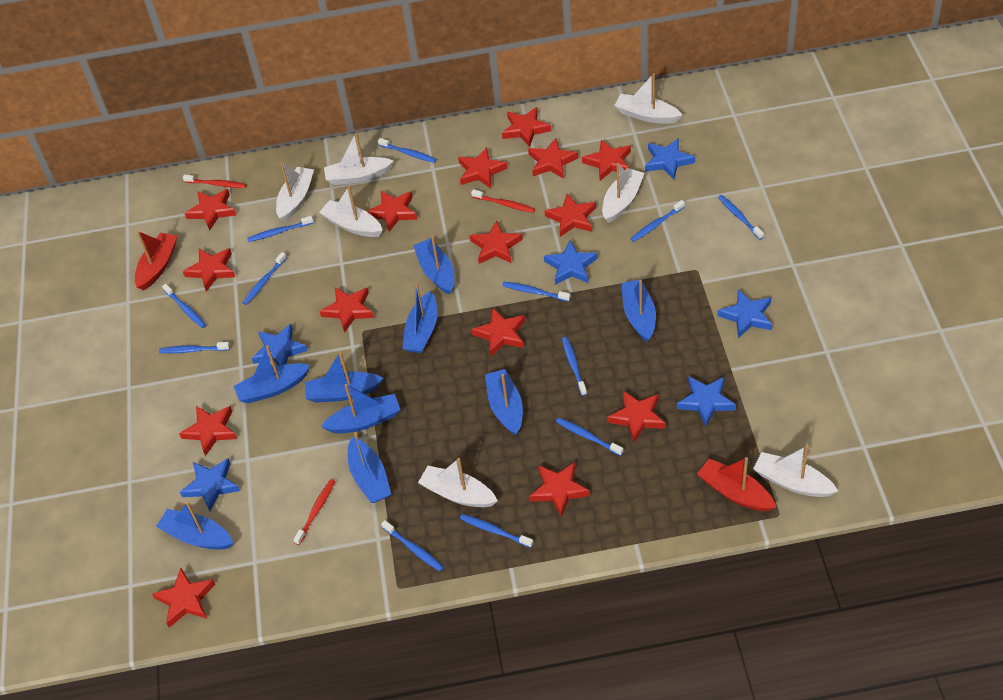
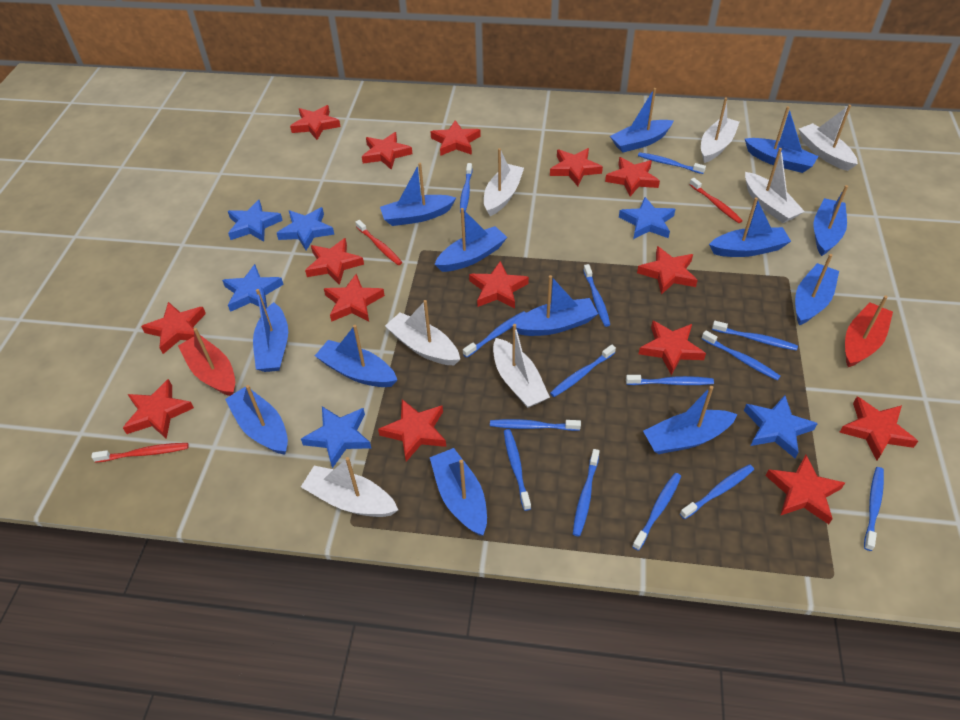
blue boat: [156,502,233,550] [234,345,310,403] [305,351,383,403] [321,384,401,433] [348,432,391,503] [402,283,437,353] [413,236,454,295] [485,369,523,436] [621,279,656,342] = 9 -> [225,385,288,455] [253,289,288,372] [315,325,397,387] [380,163,456,226] [430,448,487,535] [434,208,507,272] [512,275,598,336] [610,88,673,153] [643,386,737,454] [709,197,791,257] [745,106,819,173] [795,254,839,325] [813,185,848,256] = 13
blue toothbrush: [159,342,230,353] [162,284,206,328] [242,252,287,305] [247,216,313,242] [378,138,436,163] [381,520,444,571] [460,514,533,548] [502,282,571,302] [556,418,623,456] [562,337,587,396] [630,200,685,242] [718,195,764,240] = 12 -> [460,163,472,213] [463,311,526,358] [490,419,581,431] [504,429,531,511] [550,345,616,397] [573,449,600,536] [583,264,610,327] [626,375,714,385] [632,473,681,551] [638,152,706,174] [680,464,754,519] [702,331,780,380] [712,321,798,351] [864,467,884,551] = 14

